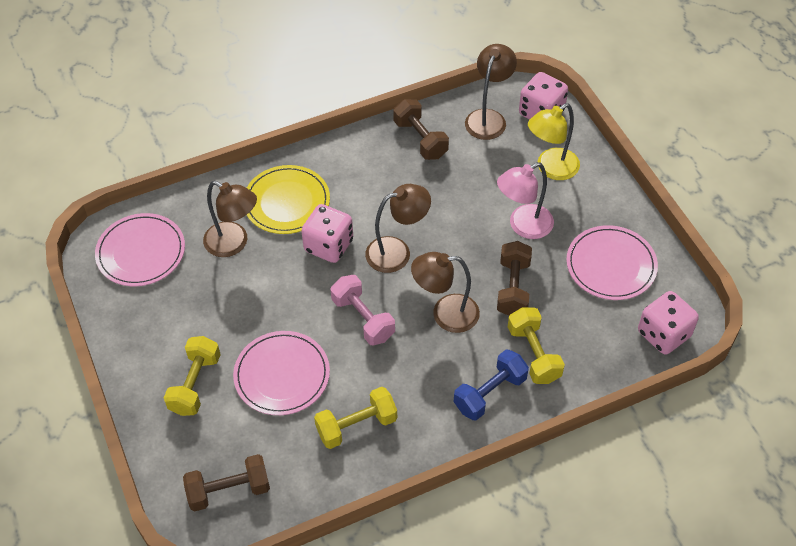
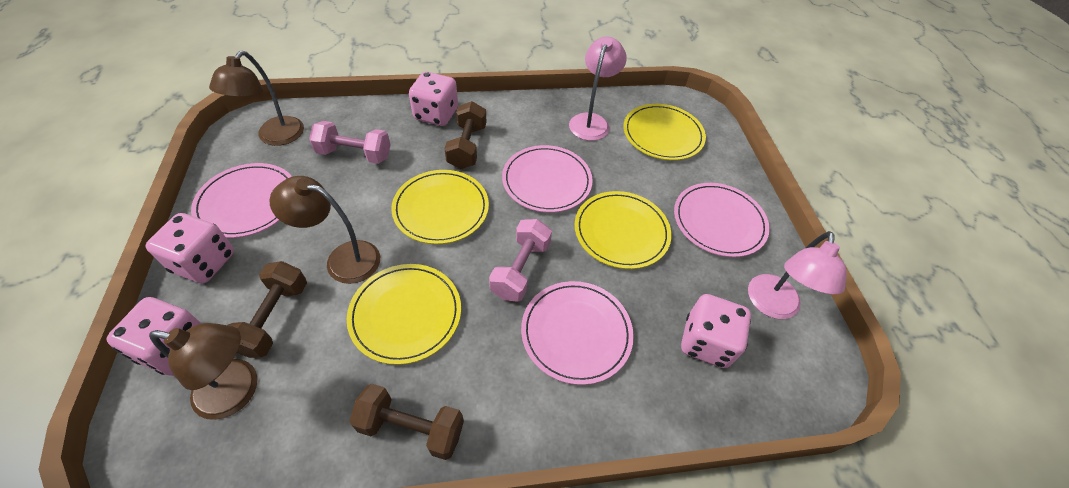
blue dumbbell: [454,349,529,420] = 1 -> none = 0
brown lamp: [203,181,257,257] [365,184,431,273] [411,252,480,333] [465,44,517,140] = 4 -> [149,323,258,420] [209,51,304,146] [270,176,380,284] = 3
pink dice: [301,204,353,263] [519,72,568,120] [638,291,699,355] = 3 -> [107,297,202,376] [146,213,234,283] [409,72,458,126] [681,294,751,368] = 4
pink dumbbell: [331,275,395,345] = 1 -> [309,121,391,164] [489,219,552,302] = 2
pink lamp: [497,162,554,239] = 1 -> [569,37,627,141] [748,231,847,319] = 2
pink plate: [95,213,185,286] [233,331,330,415] [566,225,658,300] = 3 -> [191,163,292,238] [502,145,593,213] [521,281,634,385] [674,183,770,257] = 4
yellow dumbbell: [164,336,221,416] [314,387,397,449] [508,307,565,384] = 3 -> none = 0
yellow lamp: [528,103,580,180] = 1 -> none = 0
yellow plate: [247,165,330,234] = 1 -> [347,264,461,365] [391,170,489,244] [575,191,671,269] [623,104,706,160] = 4

